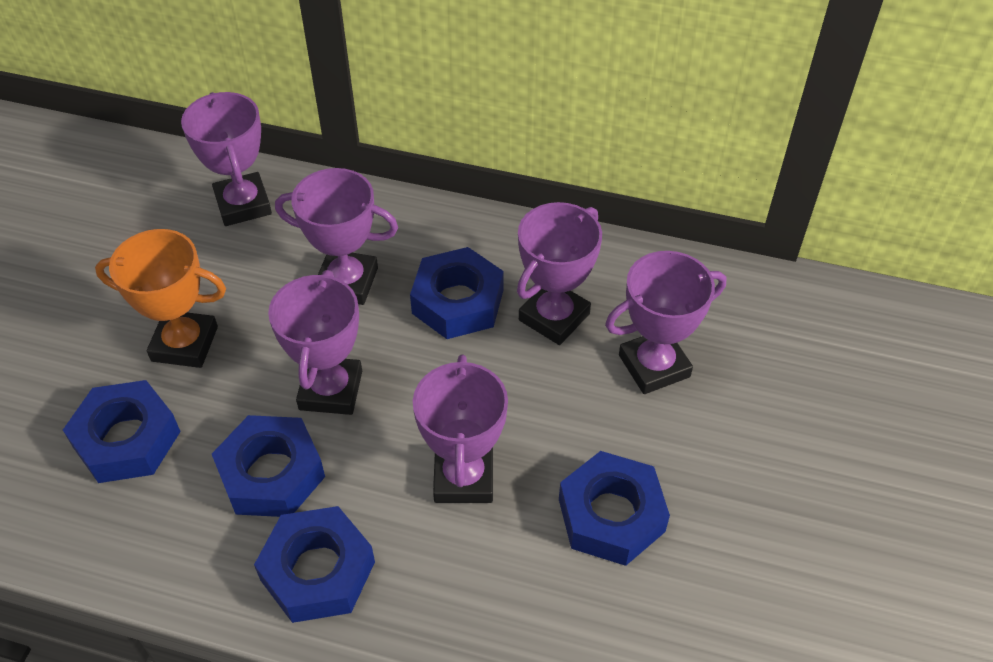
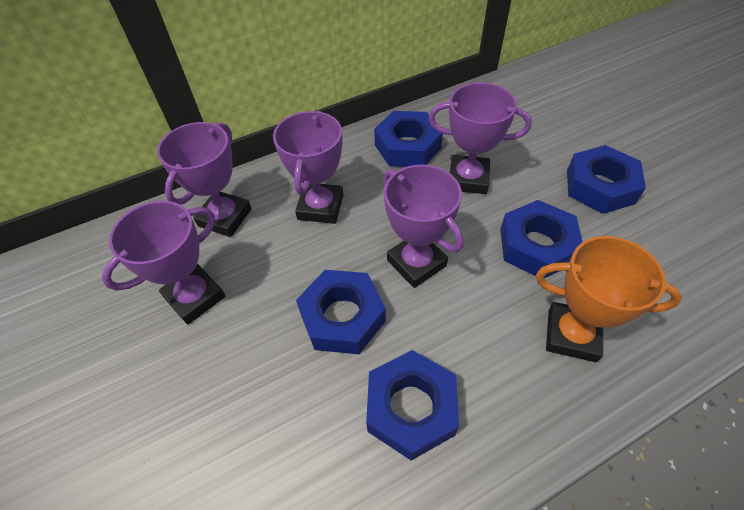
purple trophy: [181,92,272,226] [268,270,362,415] [275,168,398,305] [413,355,508,503] [517,202,602,345] [605,251,726,394] = 6 -> [102,201,225,325] [157,122,252,237] [273,110,344,224] [383,165,464,288] [428,83,532,194] = 5

